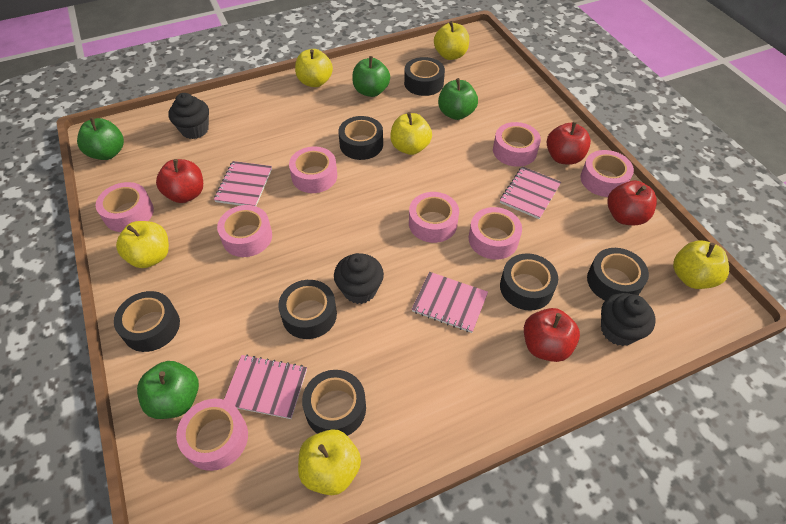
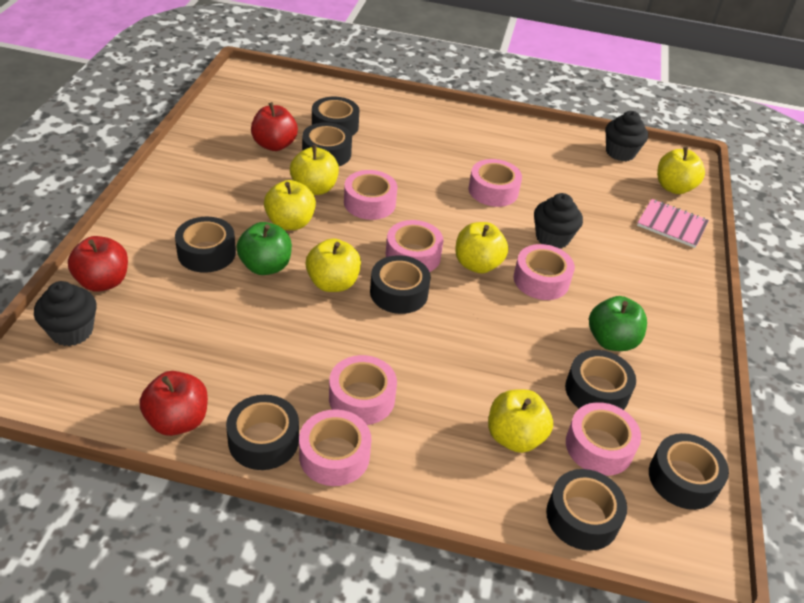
black tape: [114,291,180,352] [278,280,337,339] [302,370,366,436] [338,116,383,160] [404,57,445,96] [500,253,558,310] [587,248,649,300] = 7 -> [175,217,236,273] [226,395,299,470] [302,122,352,166] [312,97,359,136] [370,255,431,314] [546,469,627,551] [565,350,636,410] [649,433,729,510] = 8
green apple: [77,117,124,160] [137,361,199,419] [352,56,390,97] [438,78,478,120] = 4 -> [236,222,292,275] [589,296,647,351] = 2
pink notebook: [214,161,272,206] [224,355,307,419] [412,272,488,333] [500,166,561,219] = 4 -> [637,199,709,248] = 1
pink tape: [95,182,154,232] [176,399,248,471] [217,205,272,257] [289,147,337,193] [409,192,459,243] [469,207,522,260] [493,122,541,167] [581,150,634,197] = 8 -> [299,410,371,486] [329,355,397,425] [344,170,397,220] [386,220,443,272] [469,159,522,207] [514,244,575,300] [566,402,641,476] = 7
red apple: [156,159,203,203] [524,308,580,362] [547,122,591,165] [607,180,657,225] = 4 -> [68,236,128,292] [139,371,208,436] [251,102,298,151] = 3

